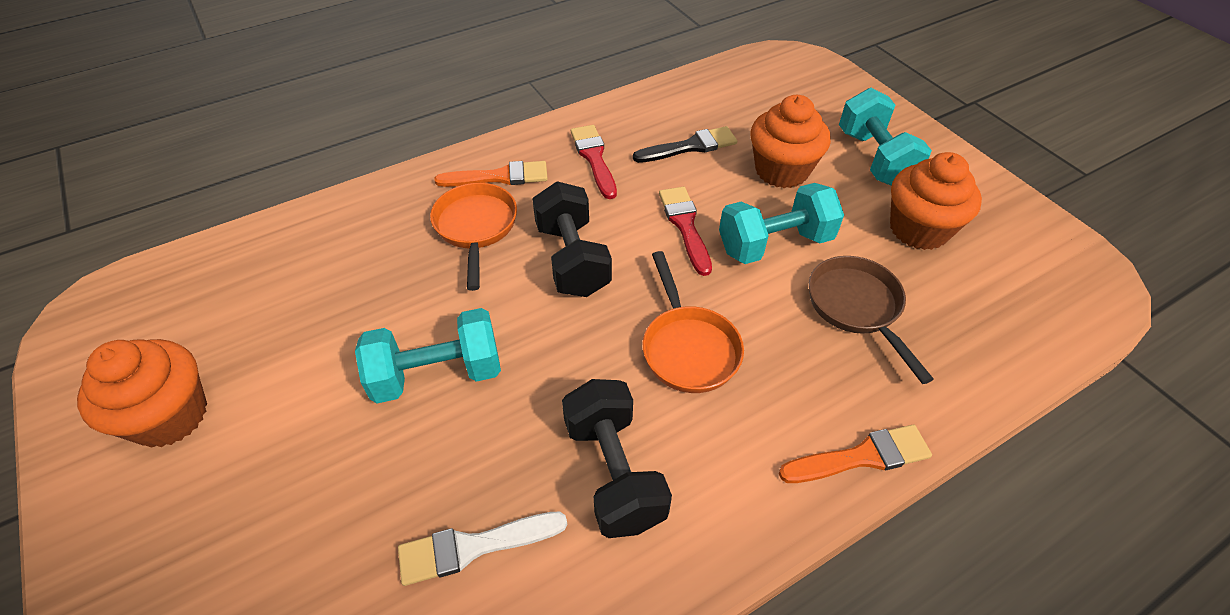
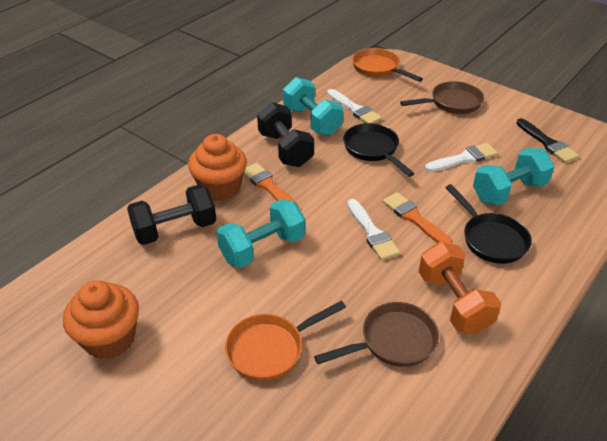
black pan: none = 0 -> [343,123,415,177] [445,184,532,264] = 2
brown pan: [809,256,934,384] = 1 -> [314,302,439,367] [400,81,484,114] = 2
orange cupcake: [77,339,207,448] [750,95,831,188] [890,152,982,250] = 3 -> [63,280,139,359] [188,134,247,201] = 2
orange dumbbell: none = 0 -> [419,242,501,334] = 1
red brush: [571,125,617,199] [659,187,712,276] = 2 -> none = 0
white brush: [398,512,567,586] = 1 -> [327,89,382,123] [347,199,400,260] [425,143,498,172] = 3

